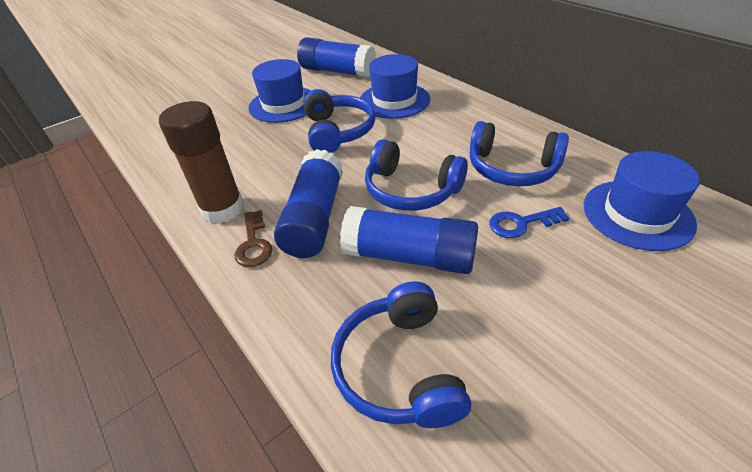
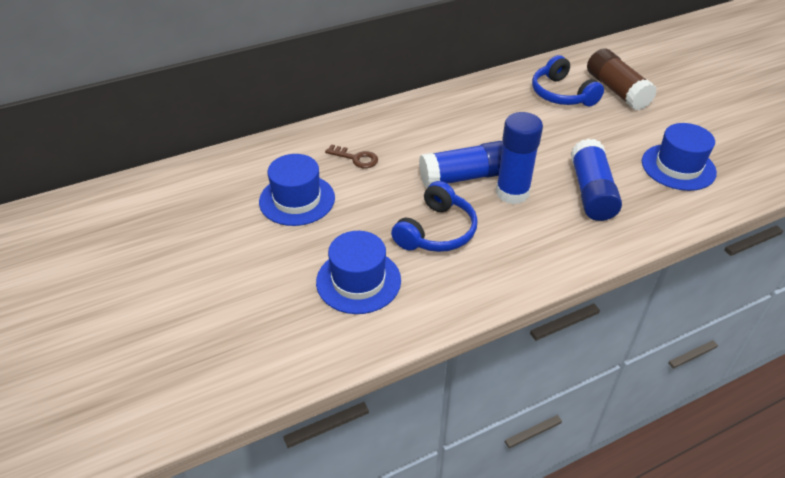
blue headphones: [303,89,375,153] [331,281,471,428] [365,139,468,211] [470,121,569,186] = 4 -> [391,181,478,252] [532,55,604,107] = 2
blue key: [489,207,569,238] = 1 -> none = 0

